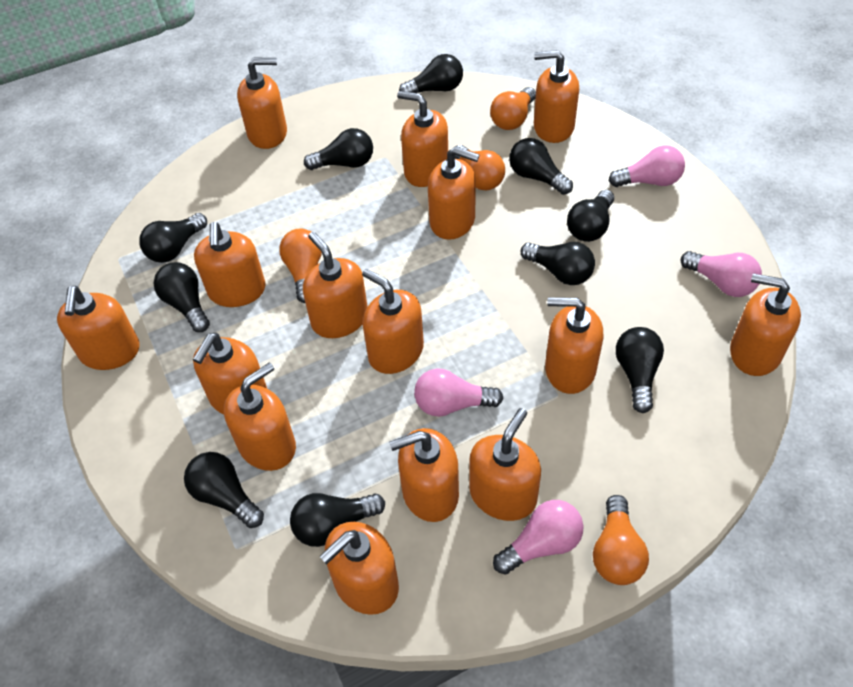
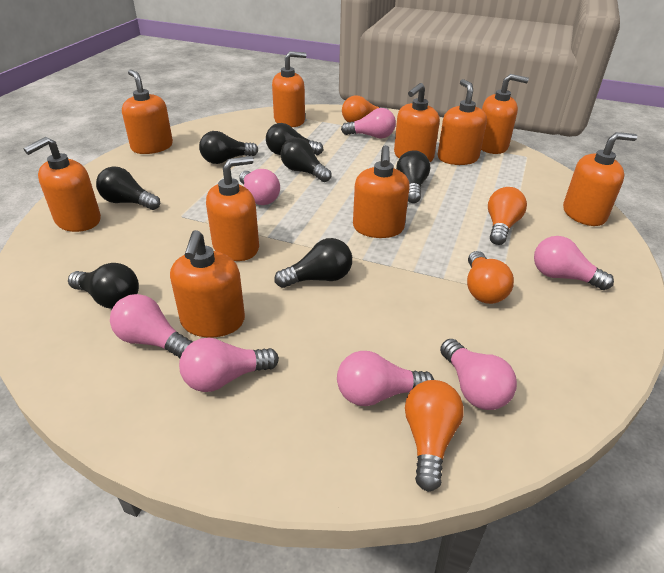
black light bulb: [139,213,207,263] [154,262,210,332] [184,452,264,528] [290,493,385,547] [304,128,373,170] [399,54,463,93] [509,138,573,195] [520,242,595,285] [567,190,614,242] [616,327,664,413] = 10 -> [68,263,139,309] [96,166,160,210] [199,131,258,164] [266,123,324,155] [274,238,352,288] [280,137,332,182] [396,150,430,203] = 7
orange soap dispenser: [57,286,140,370] [193,333,267,414] [194,222,266,307] [224,362,296,471] [237,58,287,149] [303,232,368,338] [319,522,399,615] [362,269,424,374] [389,428,459,522] [397,91,448,187] [428,147,479,240] [469,408,541,521] [534,50,579,143] [545,297,604,394] [730,273,801,376] = 15 -> [23,137,101,232] [122,70,173,154] [170,230,245,338] [206,156,259,261] [272,51,306,127] [353,145,410,238] [394,83,440,162] [438,79,487,165] [481,74,529,154] [563,132,637,226] = 10
pink light bulb: [414,368,503,417] [493,500,583,575] [609,145,685,187] [681,251,762,297] = 4 -> [110,294,192,358] [179,338,279,392] [239,169,280,205] [337,351,434,406] [341,108,396,139] [440,339,517,410] [534,236,614,290] = 7

